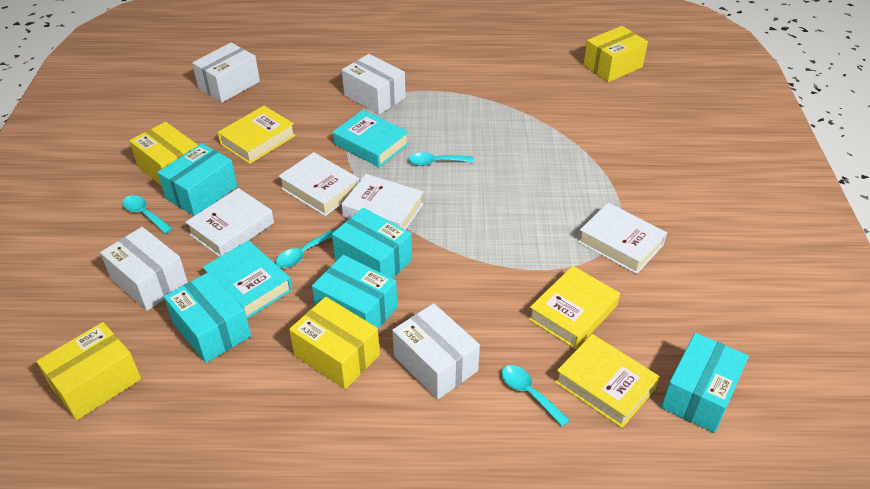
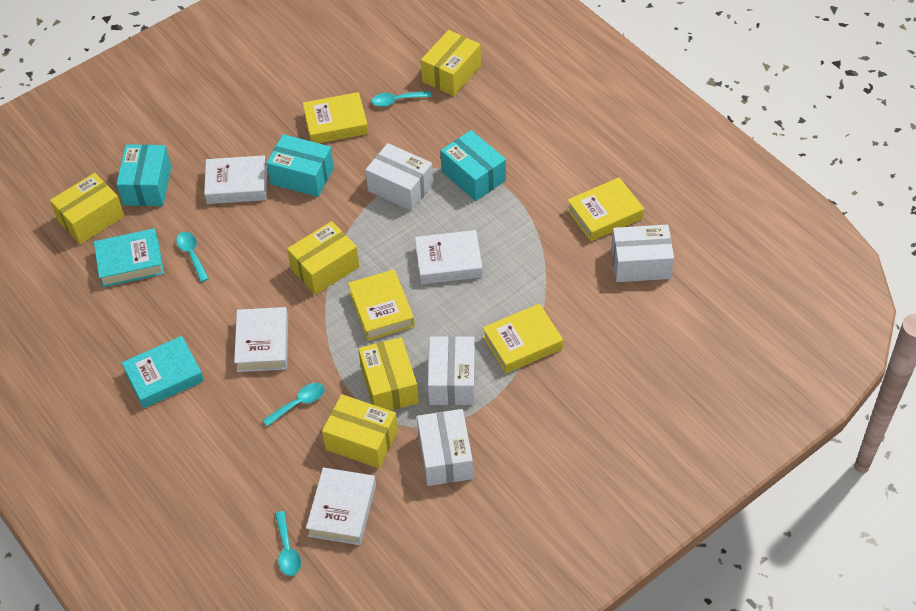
turquoise box: [158,143,237,216] [164,272,251,363] [312,255,397,329] [332,208,412,278] [661,333,749,433] = 5 -> [116,144,171,206] [266,134,334,197] [441,130,506,201] = 3
yellow book: [217,106,296,164] [528,266,620,349] [555,334,660,428] = 3 -> [303,92,368,143] [348,270,415,341] [483,303,563,374] [567,177,644,241] = 4
yellow box: [36,322,141,420] [129,122,198,185] [289,297,380,389] [583,26,648,82] = 4 -> [50,173,124,244] [287,221,359,295] [322,394,398,468] [358,337,419,411] [421,30,481,96] = 5

